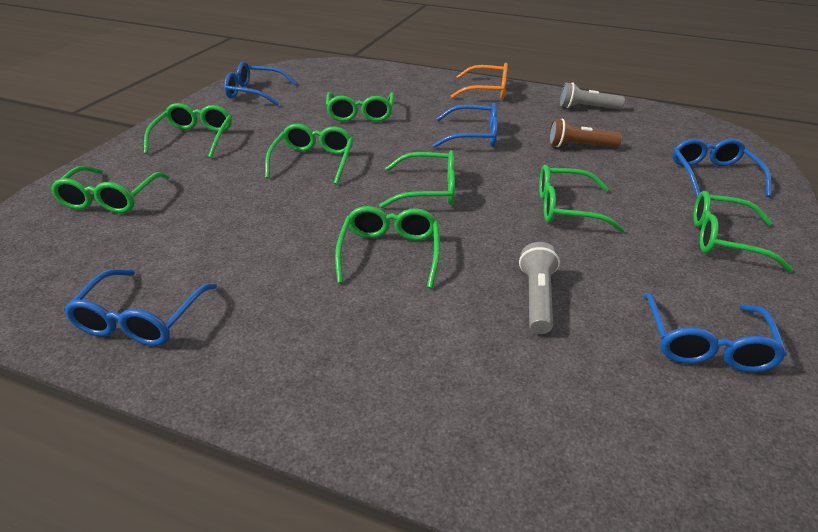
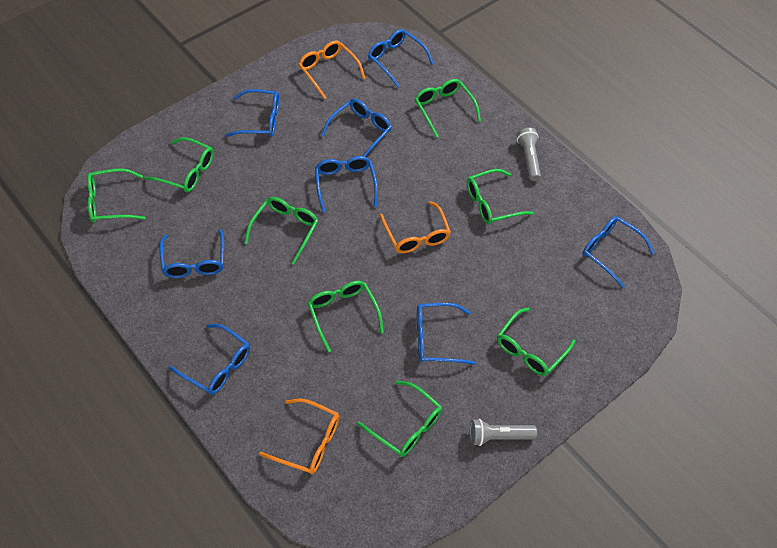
blue glasses: [64,269,217,346] [224,62,297,106] [432,103,498,148] [644,293,787,372] [672,138,771,197] = 5 -> [159,229,224,278] [169,324,250,395] [225,89,279,137] [315,156,378,213] [321,99,392,157] [368,29,434,87] [417,303,475,365] [582,216,655,288] = 8
brown flashlight: [549,119,622,147] = 1 -> none = 0
orange glasses: [450,63,508,99] = 1 -> [259,398,339,474] [298,40,366,99] [380,201,451,253] = 3

